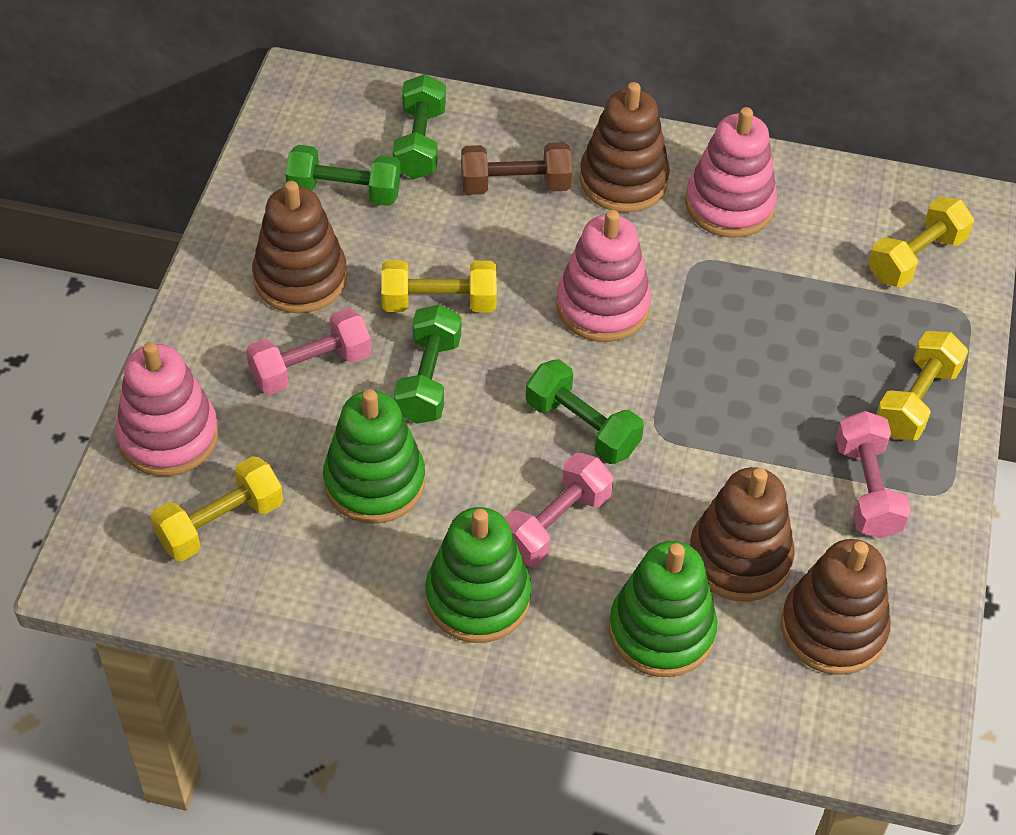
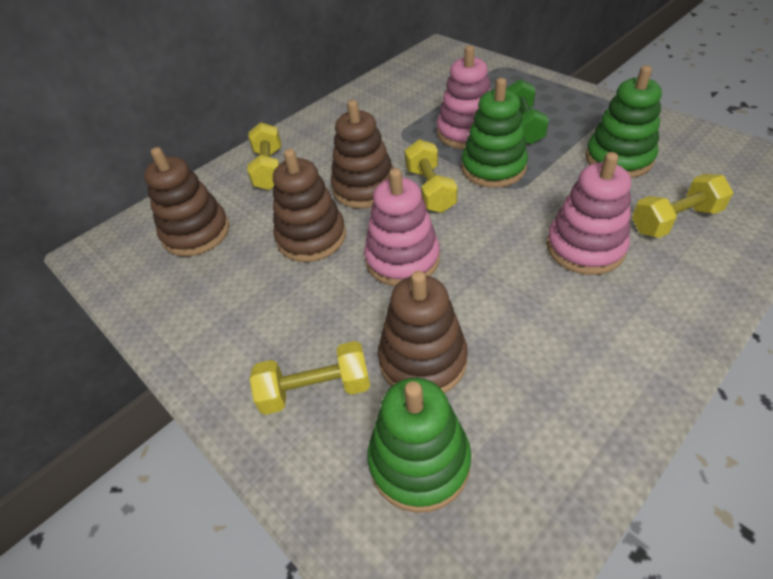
brown dumbbell: [461,142,572,195] = 1 -> none = 0
green dumbbell: [285,145,401,206] [393,74,446,179] [394,304,461,424] [526,359,644,464] = 4 -> [506,79,549,145] = 1
pink dumbbell: [246,308,371,395] [504,453,613,566] [836,411,911,538] = 3 -> none = 0

